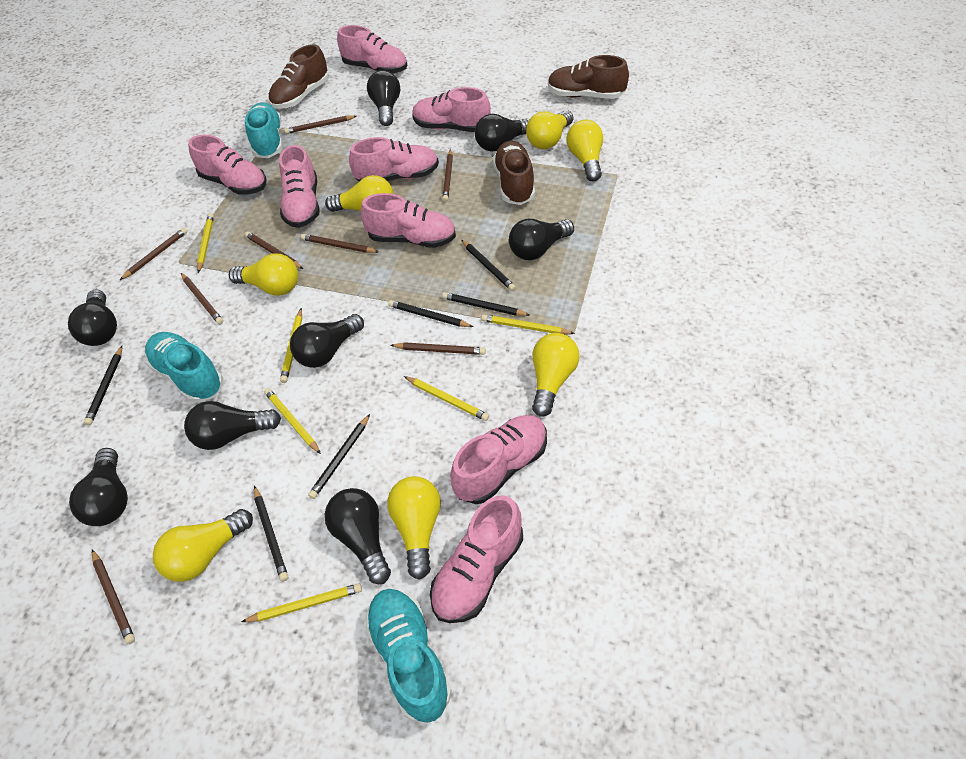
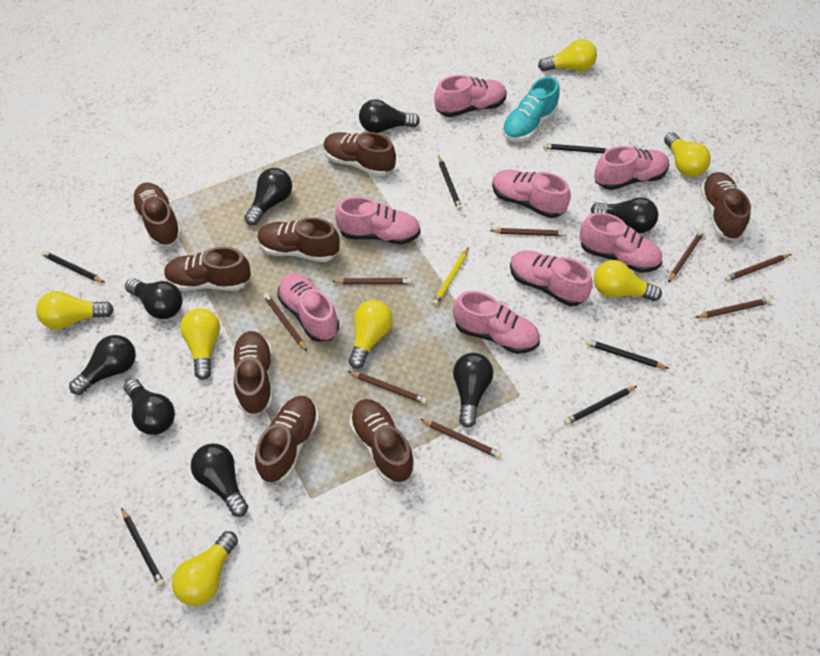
brown shoe: [269,44,329,109] [493,141,535,205] [548,55,629,99] = 3 -> [131,183,182,246] [164,247,251,291] [232,331,273,415] [255,396,319,483] [258,217,340,262] [323,132,396,176] [349,399,414,483] [700,172,751,240] = 8
turquoise shoe: [145,332,223,403] [245,102,283,158] [364,589,452,723] = 3 -> [502,77,560,142] = 1
yellow pencil: [197,213,214,273] [241,583,362,622] [264,388,321,454] [280,308,302,383] [404,376,489,421] [481,315,575,334] = 6 -> [432,247,469,306] = 1

